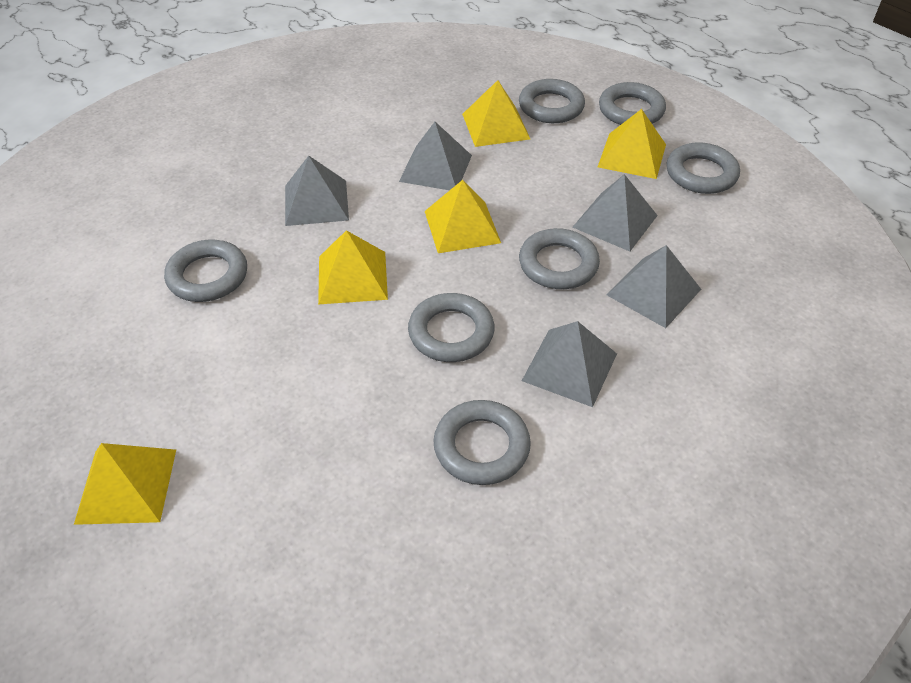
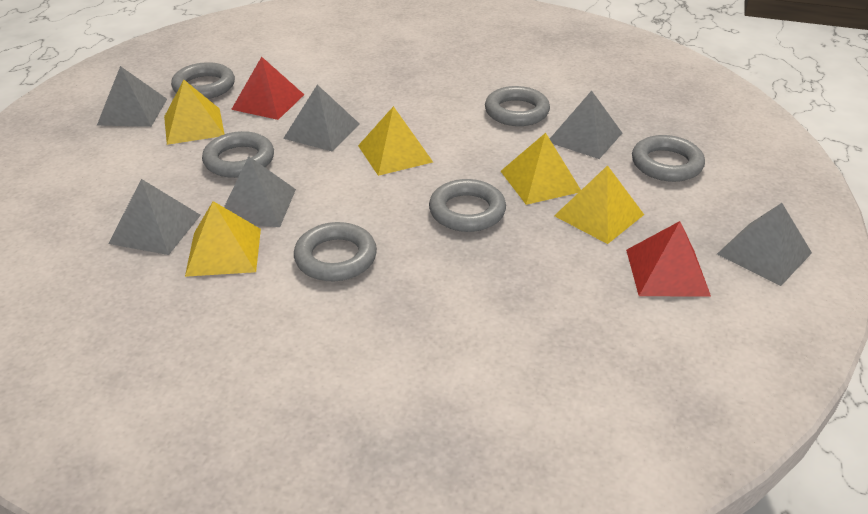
grey pyramid: [285,156,349,226] [399,122,472,190] [522,321,617,407] [573,174,658,251] [606,245,701,328] = 5 -> [97,66,167,127] [109,179,201,255] [224,156,296,227] [283,85,360,151] [550,91,622,159] [717,203,812,286] = 6
grey ring: [164,240,247,302] [408,293,495,362] [433,400,531,485] [519,79,585,123] [519,228,600,289] [599,82,666,125] [667,142,740,194] = 7 -> [171,62,235,99] [202,131,274,178] [294,222,377,281] [429,179,506,232] [485,86,550,126] [632,135,705,182] = 6
red pyramid: none = 0 -> [231,57,304,120] [626,221,711,297] = 2

